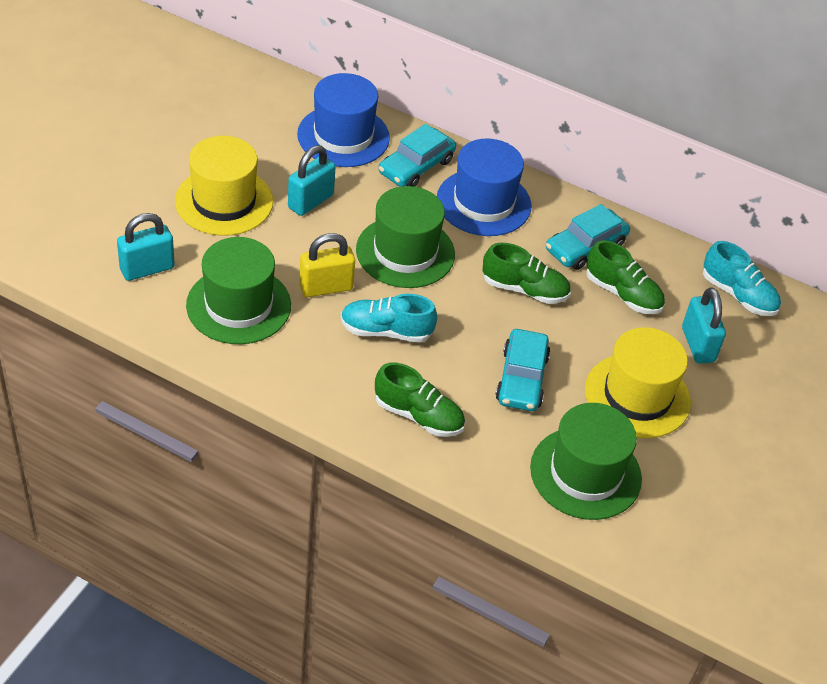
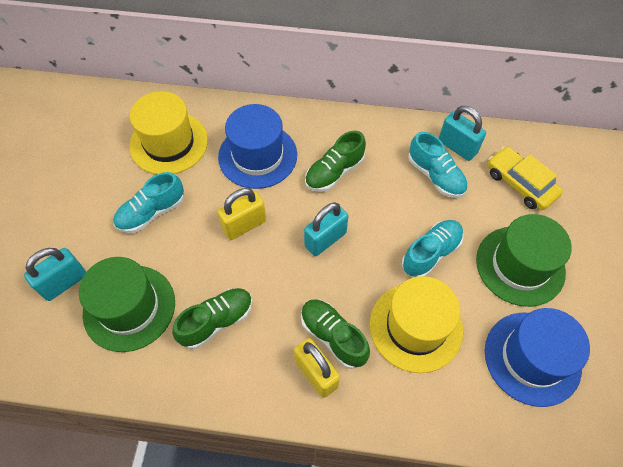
green hat: [186,237,291,344] [356,186,455,288] [530,403,642,520] = 3 -> [79,257,175,352] [476,214,572,307] = 2
turquoise car: [379,124,456,187] [495,329,551,411] [546,204,630,270] = 3 -> none = 0
turquoise shoe: [341,294,437,342] [703,241,781,316] = 2 -> [114,172,184,233] [402,220,464,277] [408,132,468,198] = 3
yellow car: none = 0 -> [488,146,563,210] = 1
yellow padlock: [299,233,355,297] = 1 -> [218,188,266,240] [294,338,340,398] = 2

